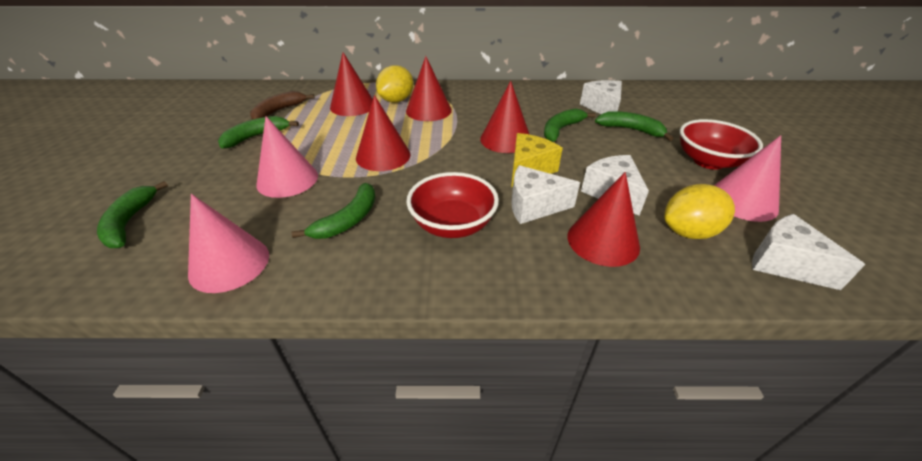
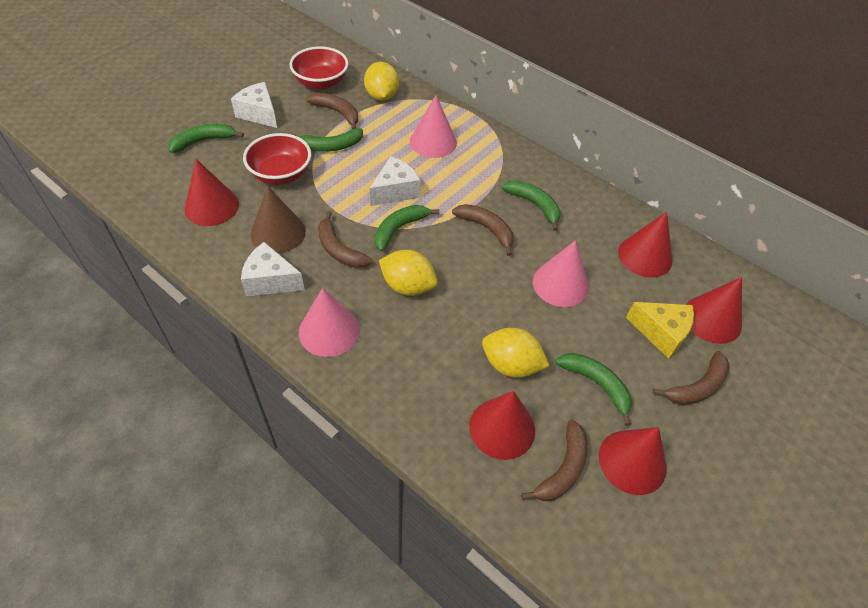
brown banana: [250,91,315,120] = 1 -> [306,92,358,129] [318,211,372,268] [452,204,513,256] [521,419,588,501] [653,351,730,405] = 5
brown cone: none = 0 -> [251,186,306,253] = 1
white cheese: [511,165,580,224] [580,80,622,114] [581,155,649,216] [752,214,865,290] = 4 -> [231,82,277,128] [241,242,305,296] [370,156,420,206] = 3
yellow lemon: [376,65,413,103] [664,184,735,239] = 2 -> [364,62,399,101] [379,250,437,296] [482,328,549,378] = 3

